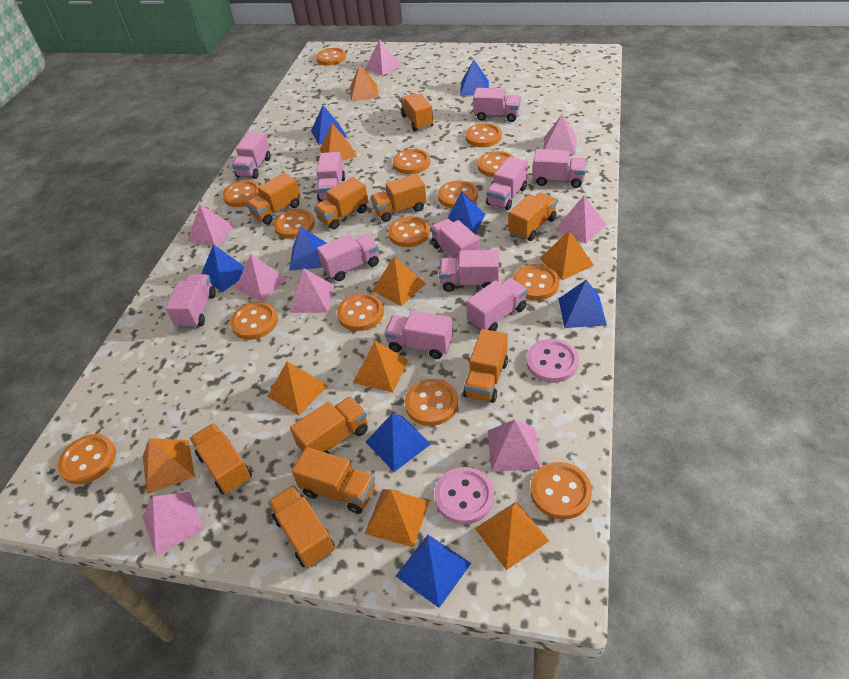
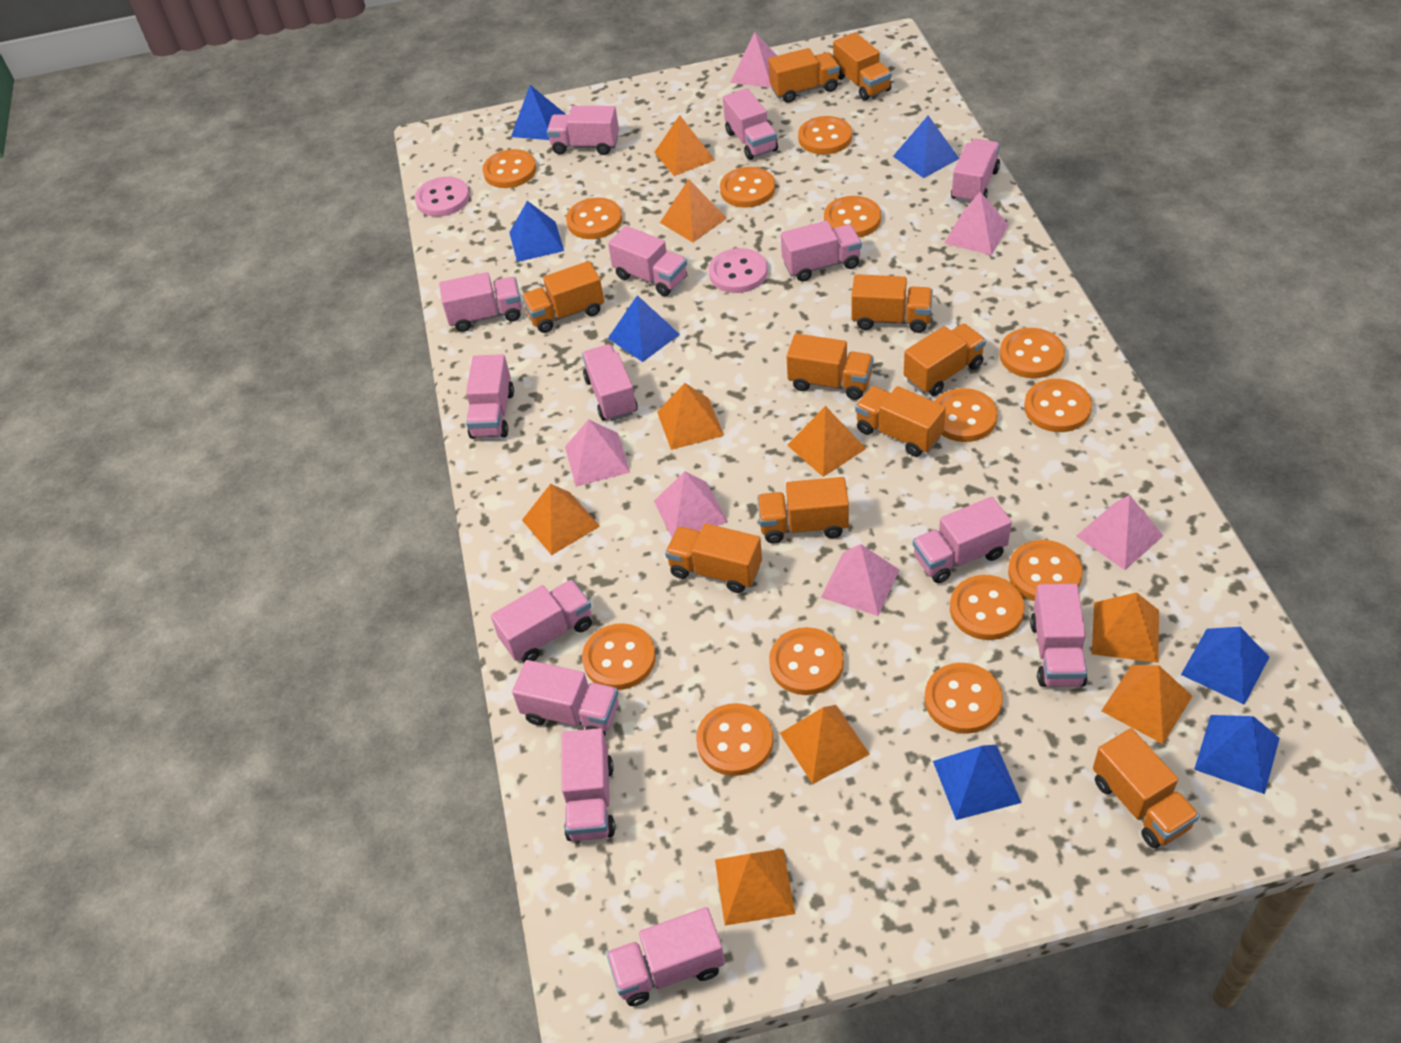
blue pyramid: [201,244,245,292] [289,226,326,271] [311,105,347,145] [366,413,431,472] [396,535,471,608] [448,191,485,235] [460,60,489,96] [559,280,607,328] = 8 -> [509,201,564,262] [511,85,565,140] [608,295,680,362] [893,115,959,178] [933,745,1022,820] [1181,627,1269,705] [1194,715,1280,794] = 7
pink pyramid: [142,492,205,556] [188,204,235,247] [235,254,287,302] [290,268,335,313] [365,39,402,76] [488,419,541,472] [543,114,577,155] [555,195,606,244] = 8 -> [565,419,630,486] [654,472,728,537] [730,32,777,88] [821,544,899,616] [944,191,1008,255] [1076,495,1163,570] = 6
pink truck: [165,274,216,328] [232,132,271,179] [316,152,345,202] [317,234,379,281] [384,311,453,359] [430,218,480,263] [439,250,499,292] [466,278,527,331] [473,88,521,122] [486,157,528,210] [533,149,587,188] = 11 -> [439,272,522,332] [466,354,514,439] [491,580,592,663] [512,660,619,736] [547,106,619,155] [561,728,615,841] [582,344,638,421] [606,907,725,1006] [608,226,687,296] [723,88,778,160] [781,221,862,282] [913,497,1012,583] [951,139,1000,203] [1030,584,1088,687] = 14

